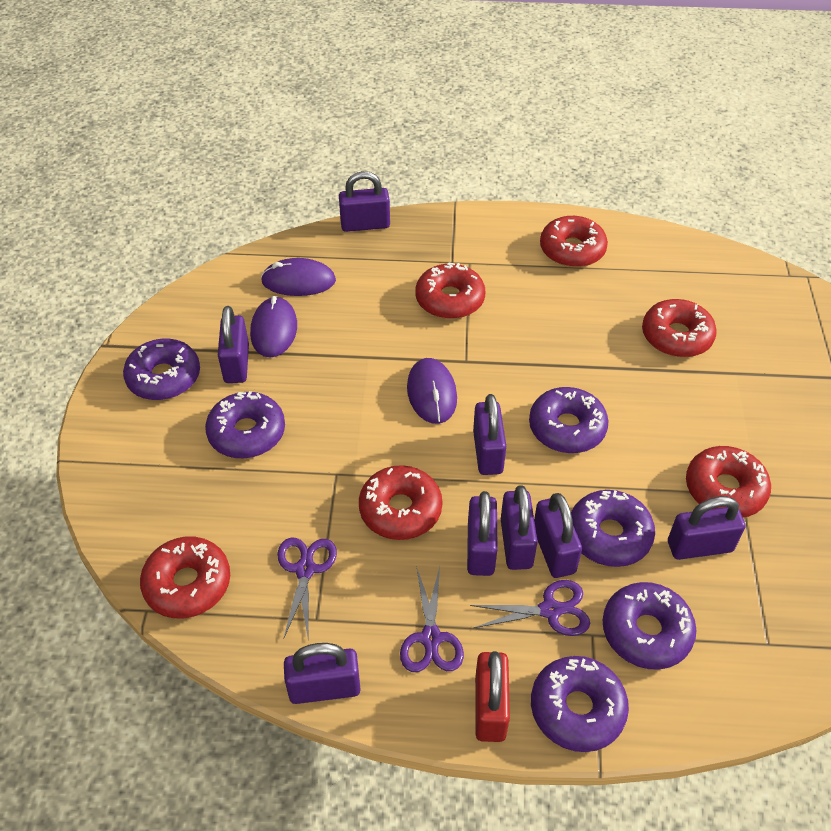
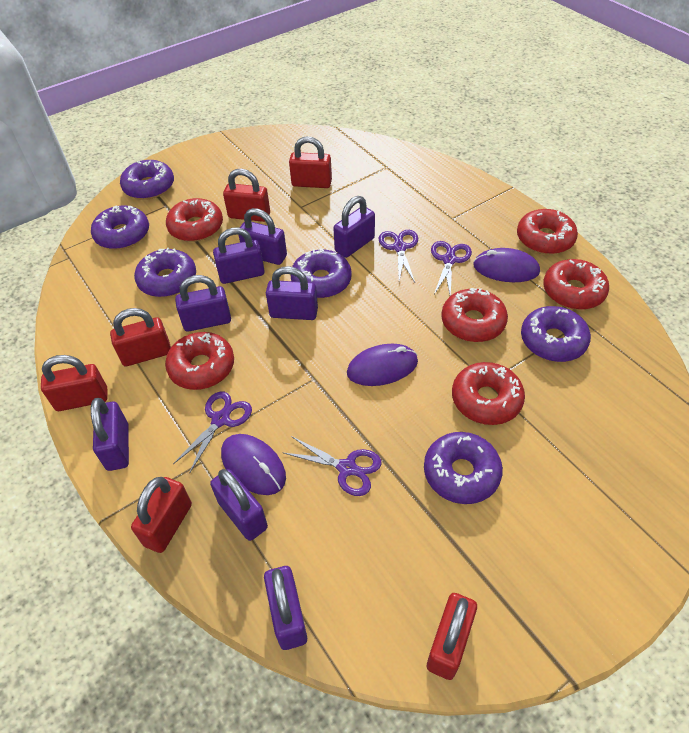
purple scissors: [277,538,337,638] [400,567,464,672] [470,580,590,636] = 3 -> [173,392,252,474] [282,436,382,496] [379,230,418,282] [431,241,472,296] = 4
red padlock: [475,651,510,742] = 1 -> [41,355,108,411] [110,308,171,366] [131,477,192,553] [223,169,270,222] [289,136,332,188] [427,593,477,680] = 6

